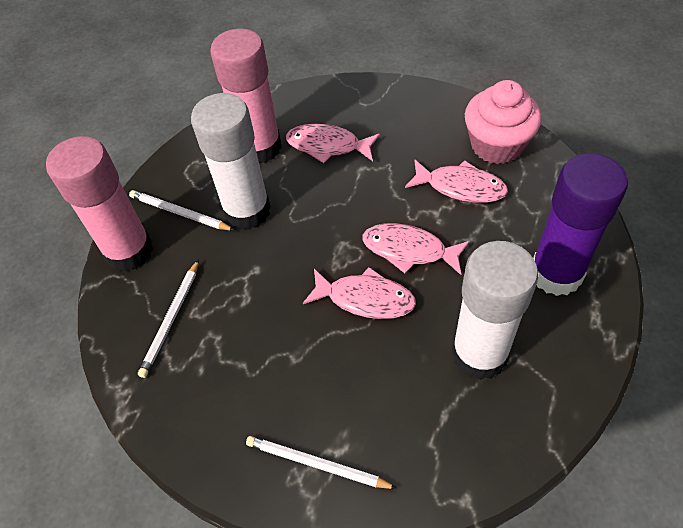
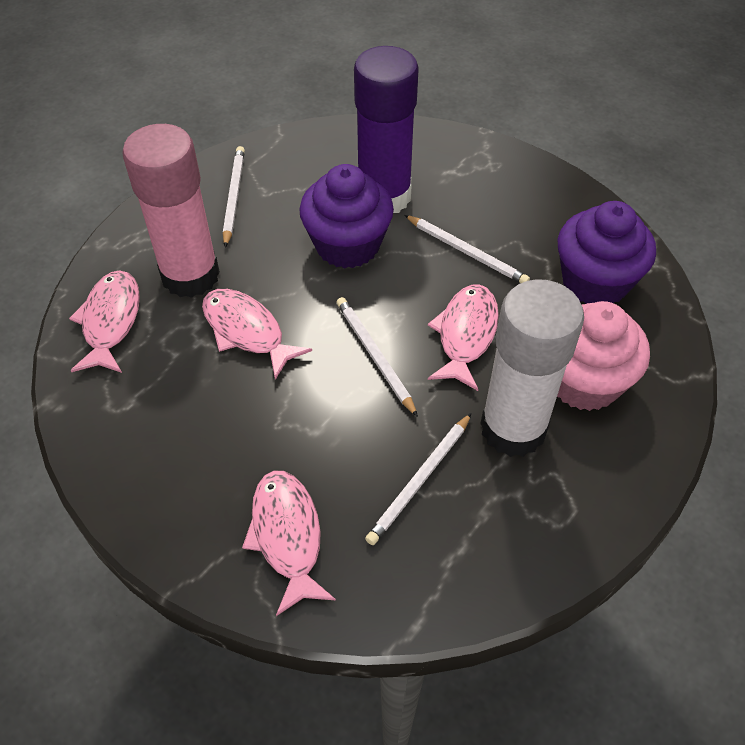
pink glue stick: [46,136,153,272] [210,28,282,163] = 2 -> [122,124,220,298] = 1
purple cupcake: none = 0 -> [299,164,394,269] [558,201,656,304] = 2
white glue stick: [191,93,271,230] [452,241,539,380] = 2 -> [480,279,584,457] = 1
white pencil: [129,190,234,231] [138,259,199,378] [246,436,398,489] = 3 -> [223,146,245,248] [336,297,418,417] [365,413,472,545] [404,215,530,283] = 4

